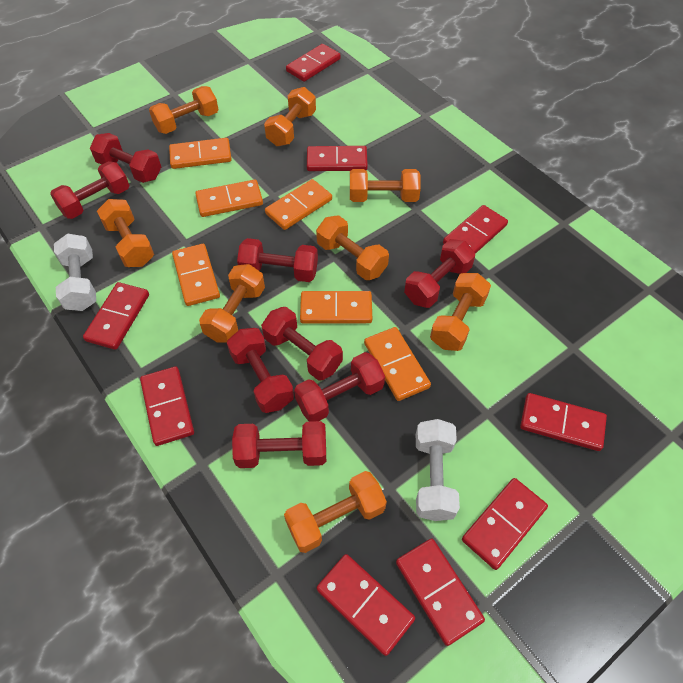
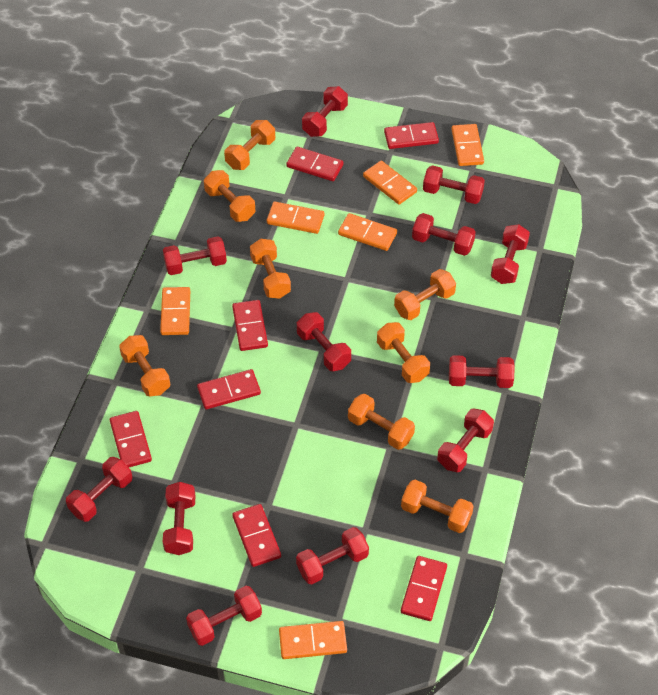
red domino: [83,282,149,350] [140,366,194,446] [286,44,341,82] [307,146,368,171] [317,554,415,656] [396,539,485,646] [443,205,508,254] [462,478,548,570] [520,393,607,451] = 9 -> [110,411,152,467] [197,369,261,409] [232,300,268,351] [232,504,281,567] [286,147,343,181] [384,122,439,149] [401,556,447,621] = 7
red dumbbell: [50,161,130,219] [90,133,161,183] [227,328,294,413] [232,421,326,468] [237,238,318,282] [261,307,343,381] [294,352,385,422] [404,239,475,308] = 8 -> [66,457,132,522] [163,236,227,275] [163,482,196,555] [186,586,262,646] [296,527,369,584] [297,312,351,371] [302,86,348,137] [412,213,476,256] [423,165,485,204] [437,408,494,472] [449,355,515,388] [491,224,530,284] = 12
white dumbbell: [54,234,96,311] [416,419,460,521] = 2 -> none = 0

